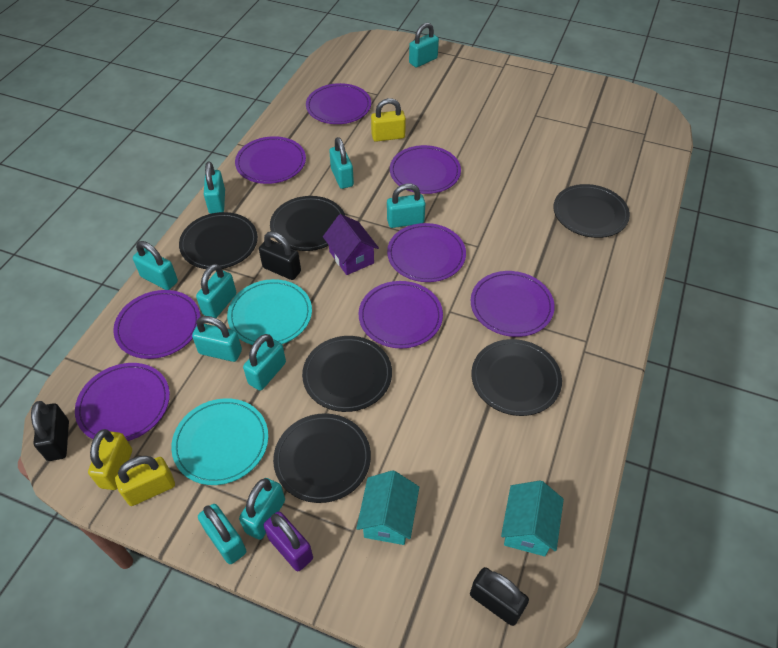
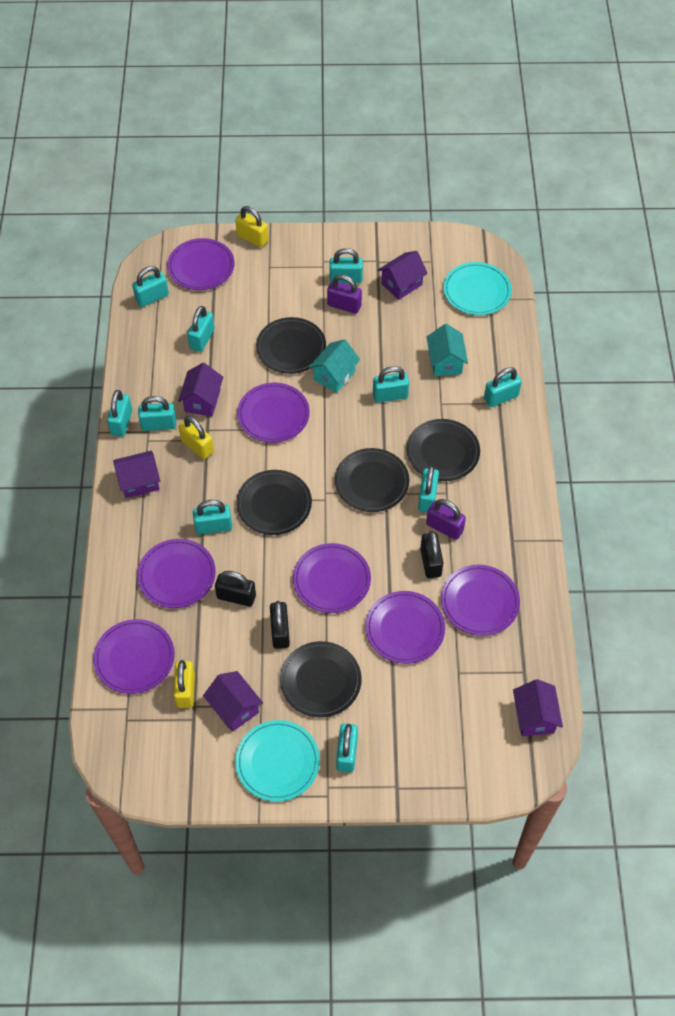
black plate: [179,212,258,269] [270,196,345,251] [273,414,371,503] [302,336,392,412] [471,339,562,416] [553,184,630,238] = 6 -> [236,470,312,535] [256,317,326,374] [280,641,362,718] [335,448,409,512] [406,419,480,481] = 5
purple house: [323,214,379,275] = 1 -> [113,451,160,498] [178,363,223,416] [203,671,263,732] [378,251,428,300] [513,679,563,736] = 5
purple padlock: [263,512,313,571] = 1 -> [327,275,362,314] [426,499,466,540] = 2
purple plate: [75,363,170,441] [113,290,201,359] [235,136,306,184] [306,83,371,124] [358,281,443,349] [387,223,466,282] [390,145,461,194] [471,271,555,337] = 8 -> [93,619,175,694] [137,539,216,608] [167,238,235,290] [237,383,310,443] [293,543,371,613] [365,591,445,664] [441,565,520,636] = 7

